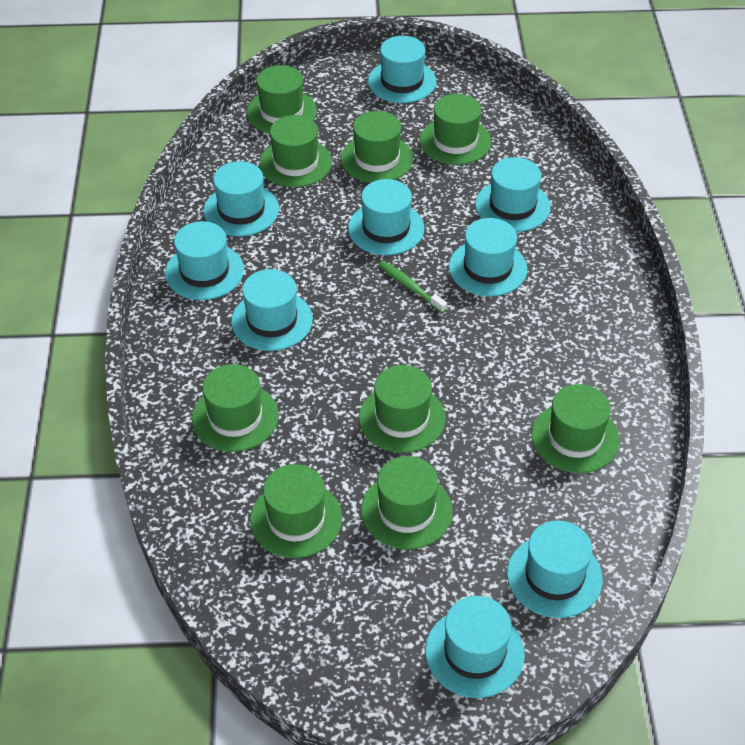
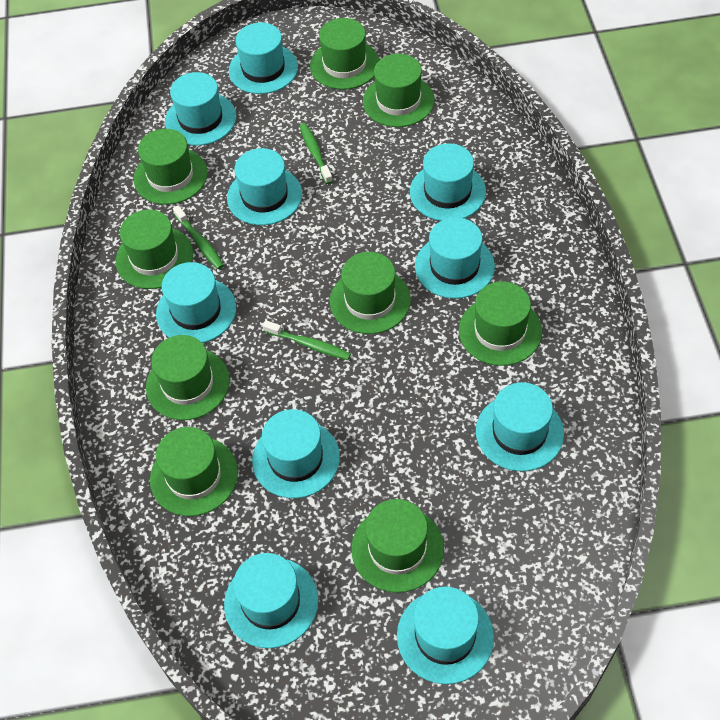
green toothbrush: [379,261,447,313] = 1 -> [173,205,224,269] [263,320,351,360] [299,123,333,184] = 3
turquoise hat: [165,221,244,300] [204,161,279,236] [231,269,313,351] [348,179,424,255] [368,36,436,103] [425,596,525,698] [449,218,527,297] [475,157,551,232] [507,520,603,618] = 9 -> [156,262,236,343] [165,72,236,146] [224,553,318,648] [227,148,302,225] [229,23,298,94] [252,409,340,498] [397,586,494,684] [410,144,486,221] [415,217,495,299] [476,382,564,471] = 10

